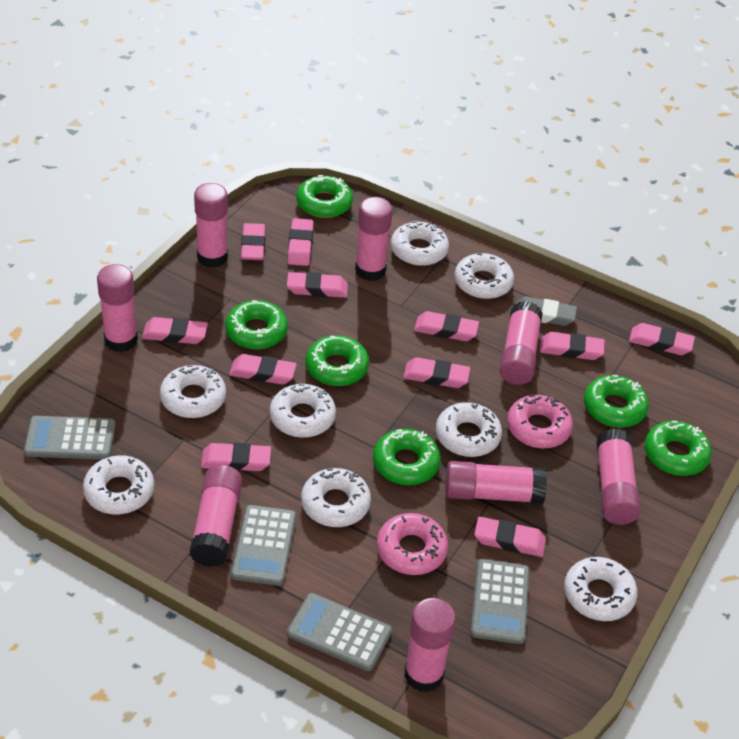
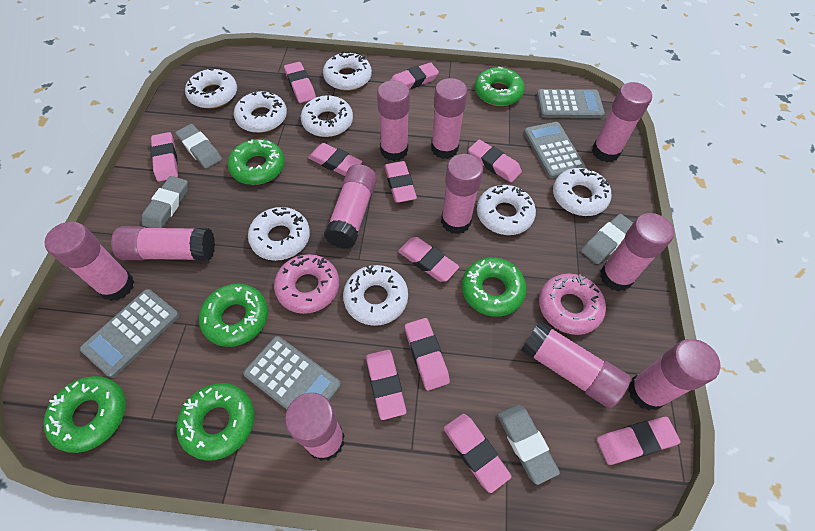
grey eraser: [515,296,577,326] = 1 -> [142,176,188,228] [175,124,222,169] [497,405,560,485] [581,214,633,264] = 4
pink glue stick: [97,264,138,352] [189,465,242,567] [194,183,228,268] [355,197,393,281] [404,598,456,692] [445,461,547,504] [500,301,543,385] [596,428,641,525] = 8 -> [44,222,134,301] [111,226,215,261] [285,393,345,461] [324,164,377,249] [377,80,410,161] [431,78,468,159] [441,154,483,234] [521,321,631,408] [592,82,652,162] [600,213,674,291] [628,339,721,411] = 11

